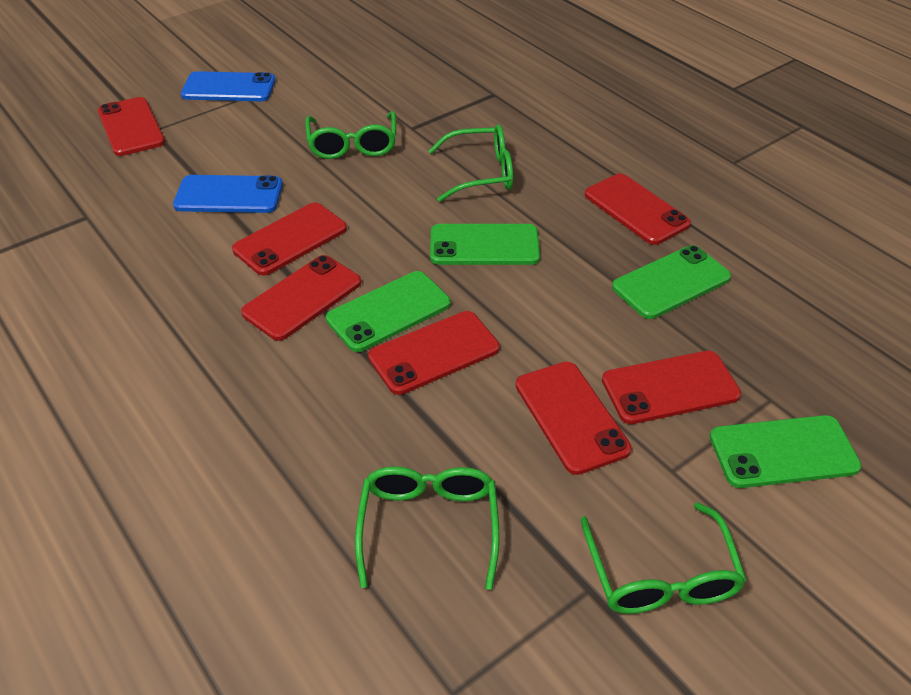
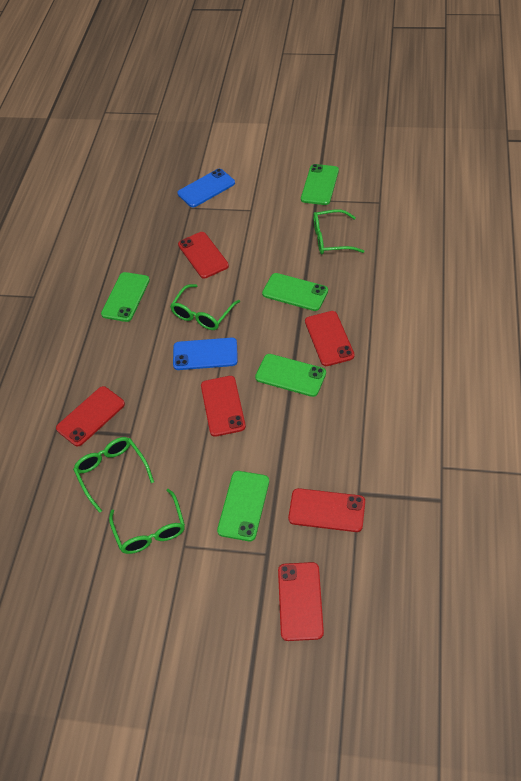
green phone: [326,271,451,352] [430,224,540,265] [612,245,731,319] [709,415,862,488] = 4 -> [101,272,150,322] [217,471,269,541] [255,354,326,397] [262,273,328,311] [301,164,339,205] = 5
red phone: [98,97,165,156] [232,202,347,276] [241,255,361,341] [368,311,500,395] [516,362,632,475] [585,173,691,245] [602,351,741,424] = 7 -> [56,386,125,446] [178,232,229,279] [201,376,246,437] [278,562,324,641] [288,488,365,532] [305,311,355,366] = 6

